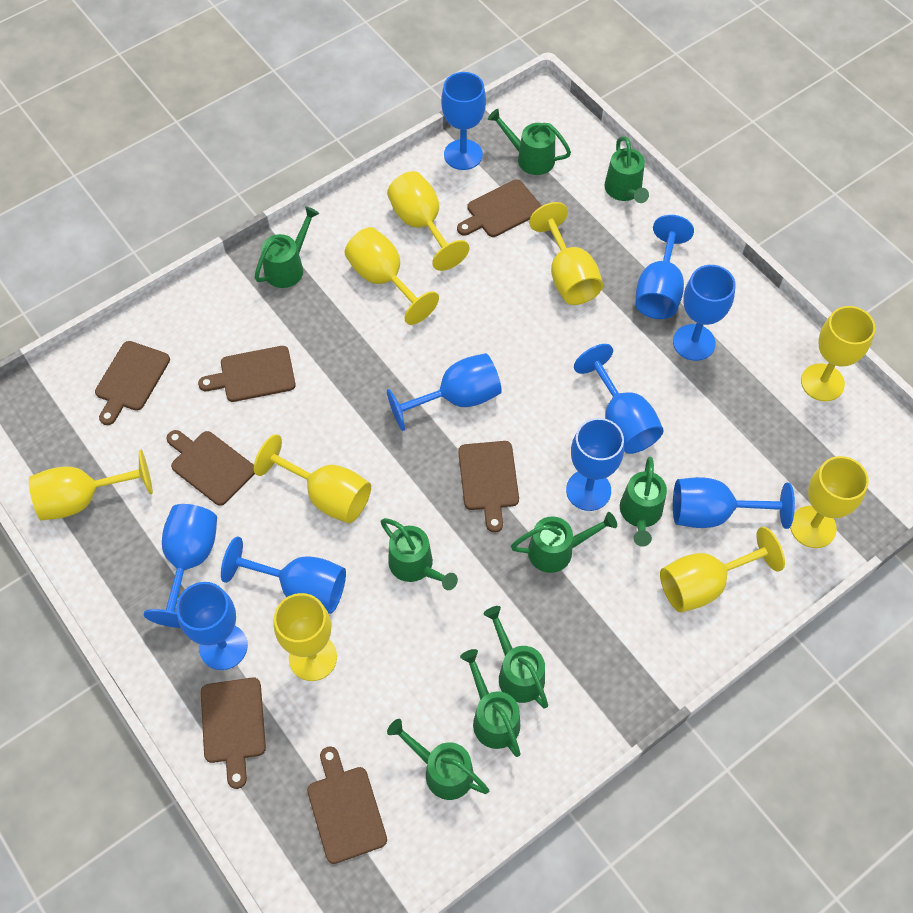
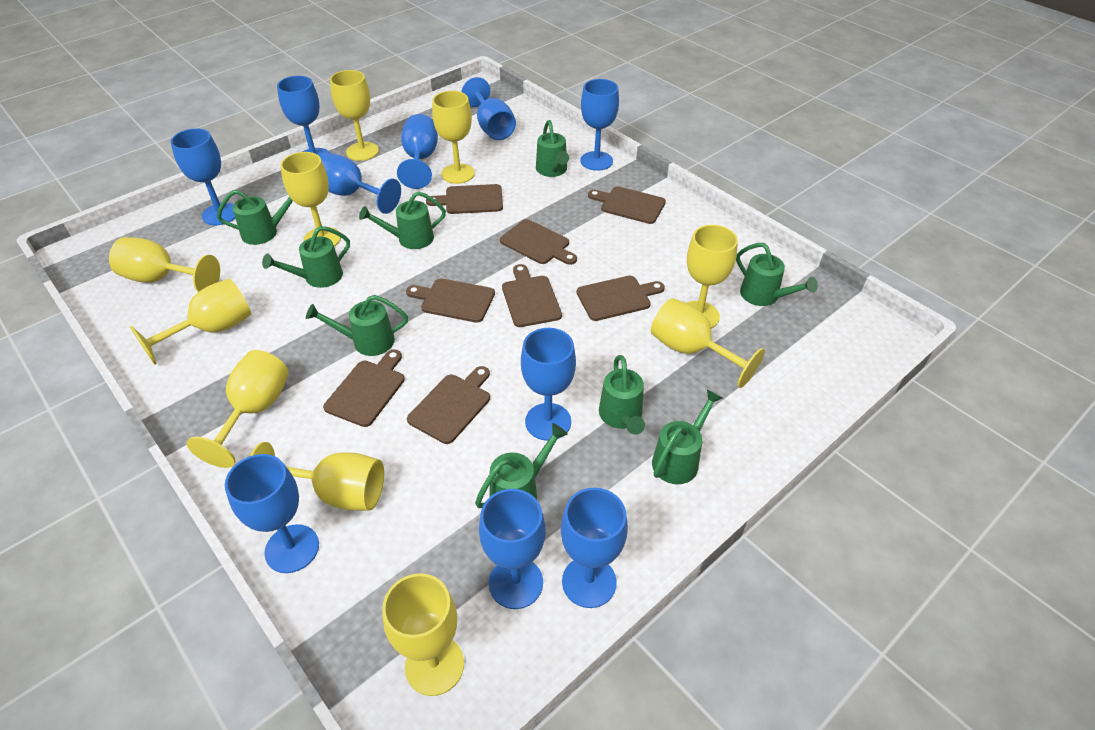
brown cutting board: [95,341,170,425] [167,430,255,506] [198,346,296,402] [201,677,266,789] [307,746,387,864] [457,179,542,237] [458,441,519,533] = 7 -> [323,349,405,427] [406,278,495,323] [407,366,490,444] [426,184,503,214] [500,219,577,265] [502,264,562,327] [577,276,665,321] [588,186,666,224] = 8
yellow goblet: [29,450,153,520] [254,434,371,523] [274,593,337,681] [345,227,439,325] [387,171,469,271] [529,202,603,305] [660,527,785,612] [790,456,869,548] [801,306,875,401] = 9 -> [109,237,220,292] [130,279,251,365] [187,350,289,468] [250,442,384,511] [281,152,341,247] [330,70,379,161] [382,573,464,696] [432,91,475,184] [651,298,765,388] [687,225,738,329] = 10

